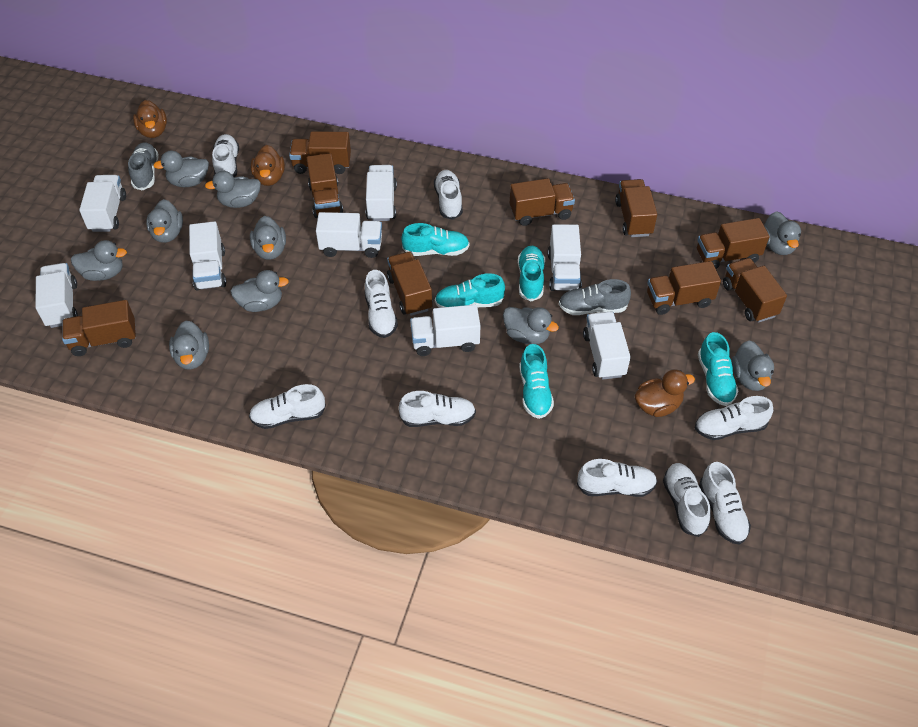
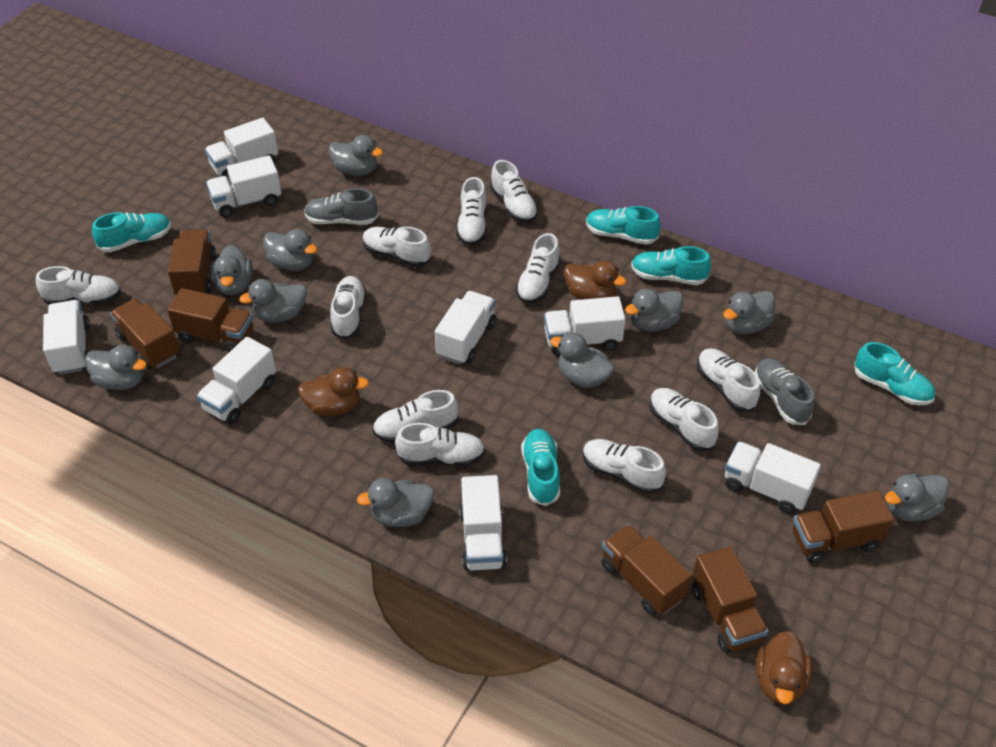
brown truck: [62,300,136,356] [289,131,351,174] [307,153,343,218] [387,252,433,316] [510,178,575,226] [615,179,657,237] [647,261,721,315] [697,218,770,269] [723,258,787,322] = 9 -> [110,298,180,370] [167,288,253,352] [168,230,216,295] [601,524,692,615] [692,546,768,653] [792,490,894,563] = 6
white shoe: [212,134,239,177] [249,384,326,429] [364,270,398,338] [399,391,476,427] [434,170,463,220] [577,459,657,497] [663,463,711,537] [695,396,773,440] [699,462,751,545] = 9 -> [36,266,121,305] [330,276,367,339] [363,227,431,267] [372,390,458,443] [395,423,485,466] [456,177,487,246] [490,160,538,223] [516,233,561,303] [583,439,666,494] [649,388,719,451] [697,348,760,412] = 11

